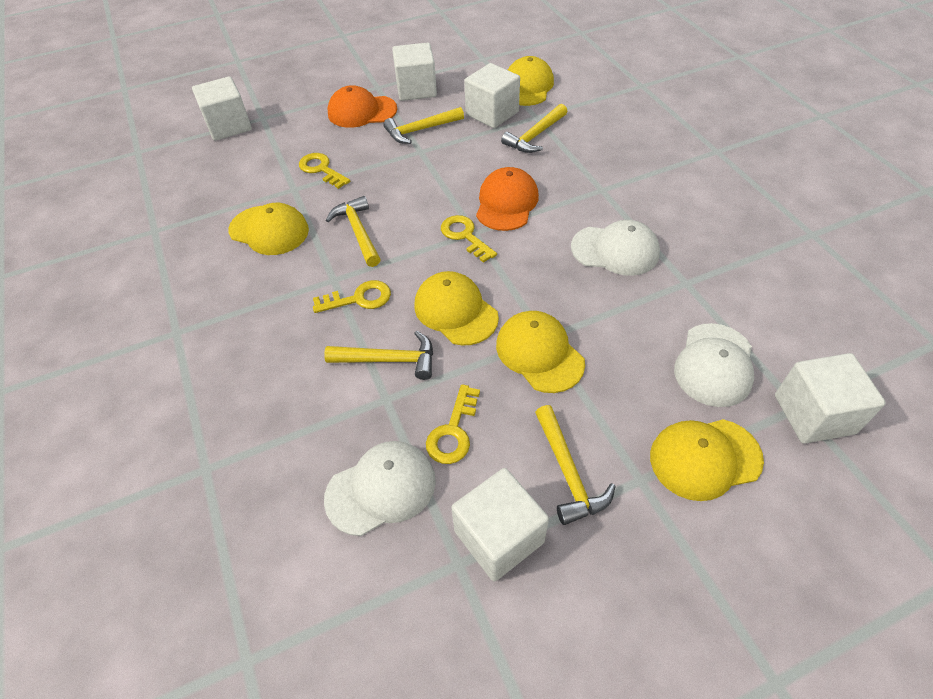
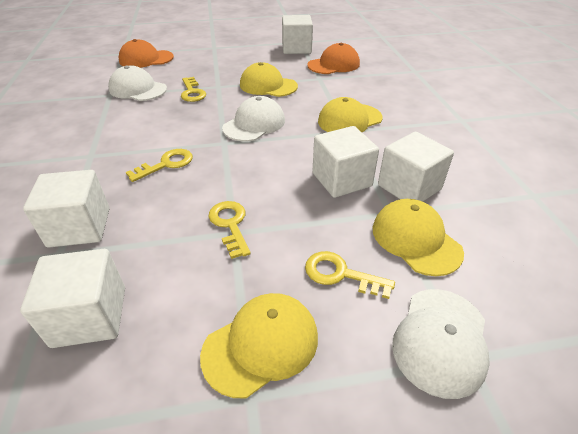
yellow cap: [228,203,309,255] [415,271,499,346] [496,311,585,393] [508,56,554,106] [650,419,764,501] = 5 -> [200,293,318,398] [240,62,298,97] [318,97,383,132] [373,199,464,276] = 4
yellow hammer: [324,331,433,380] [326,196,381,267] [383,107,464,144] [501,104,567,153] [535,405,616,525] = 5 -> none = 0

